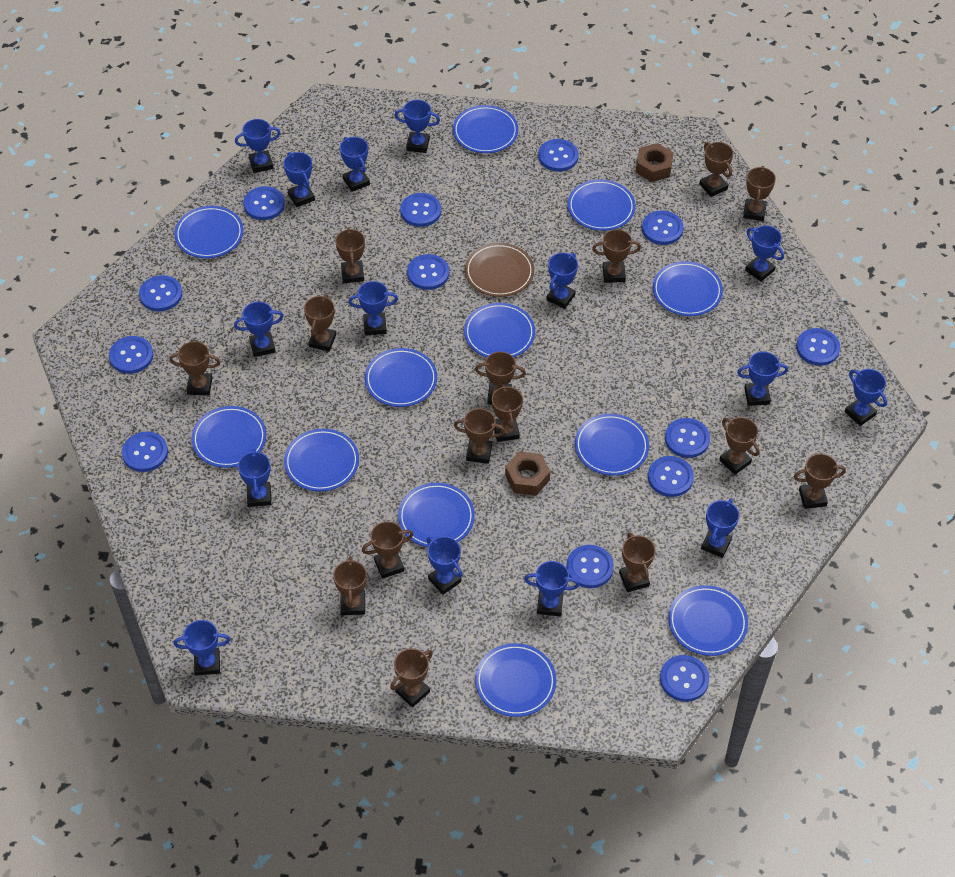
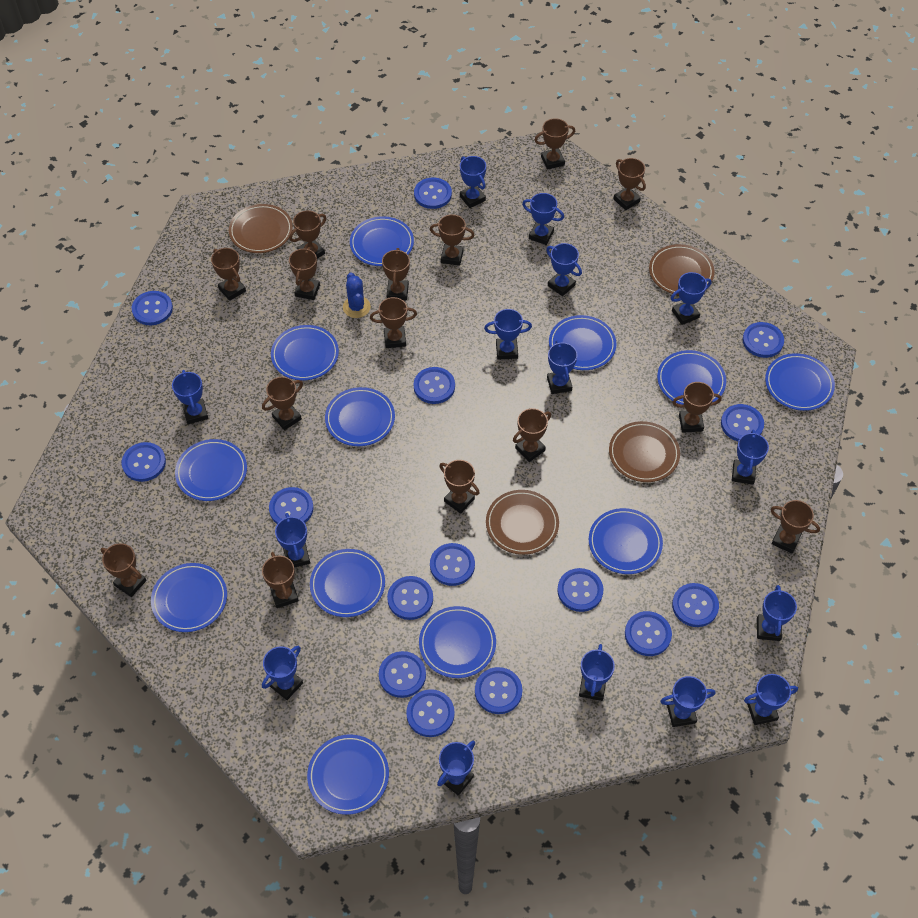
blue button: [109,336,153,374] [122,432,168,472] [139,275,182,311] [243,186,285,220] [400,193,441,227] [407,254,449,290] [538,139,579,172] [566,545,614,588] [642,211,684,245] [648,456,694,497] [660,655,709,702] [665,418,710,458] [796,328,840,366] = 13 -> [122,442,166,482] [132,291,173,325] [269,487,313,524] [379,651,426,698] [387,576,433,620] [406,689,455,737] [414,178,452,209] [414,367,455,404] [430,543,475,586] [475,667,522,714] [557,568,603,612] [625,611,672,656] [672,583,719,627] [721,404,764,441] [742,322,784,358] = 15
blue cactus: none = 0 -> [343,272,371,318] = 1
brown nut: [505,452,550,495] [636,143,674,182] = 2 -> none = 0
brown plate: [465,243,534,297] = 1 -> [229,204,293,253] [486,490,559,555] [609,421,680,482] [649,244,715,295] = 4

